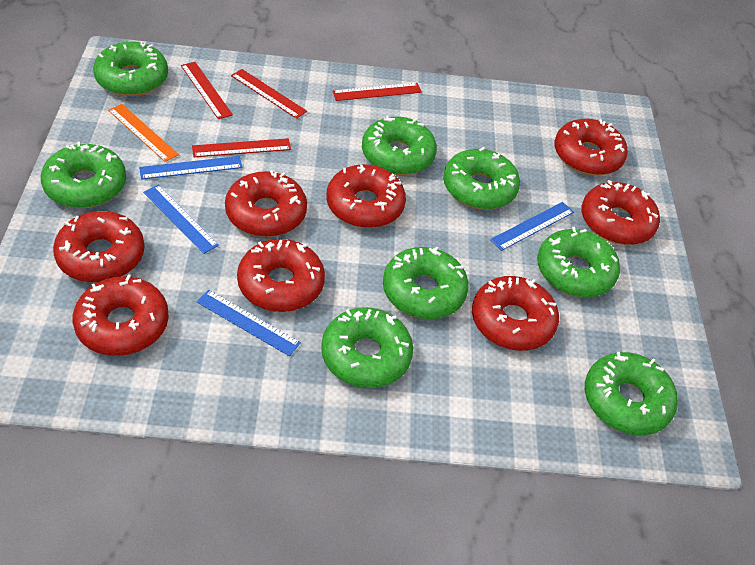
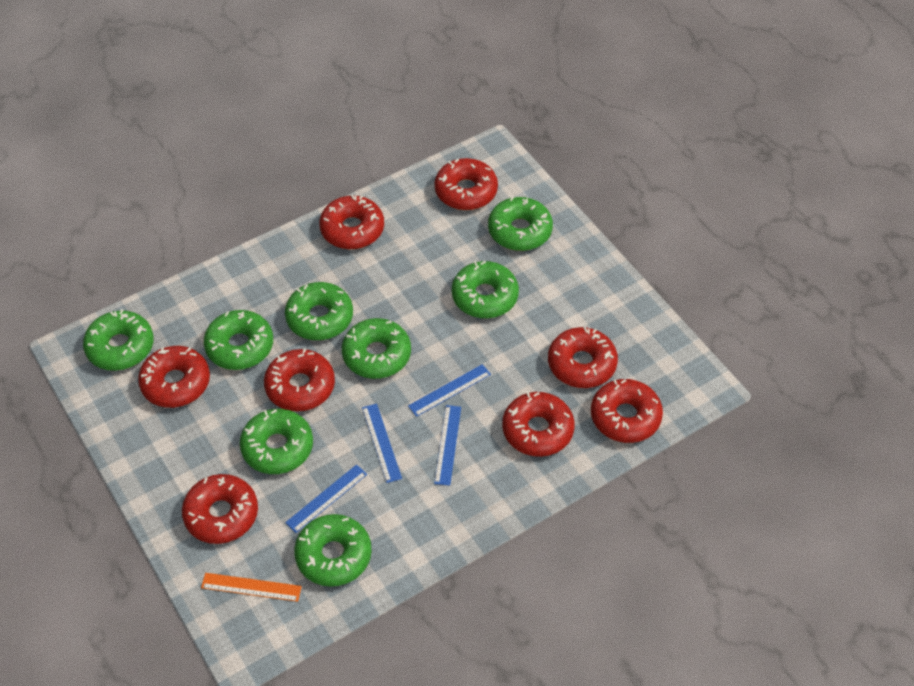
red ruler: [181,62,233,119] [192,138,291,157] [231,69,307,119] [332,83,422,101] = 4 -> none = 0

